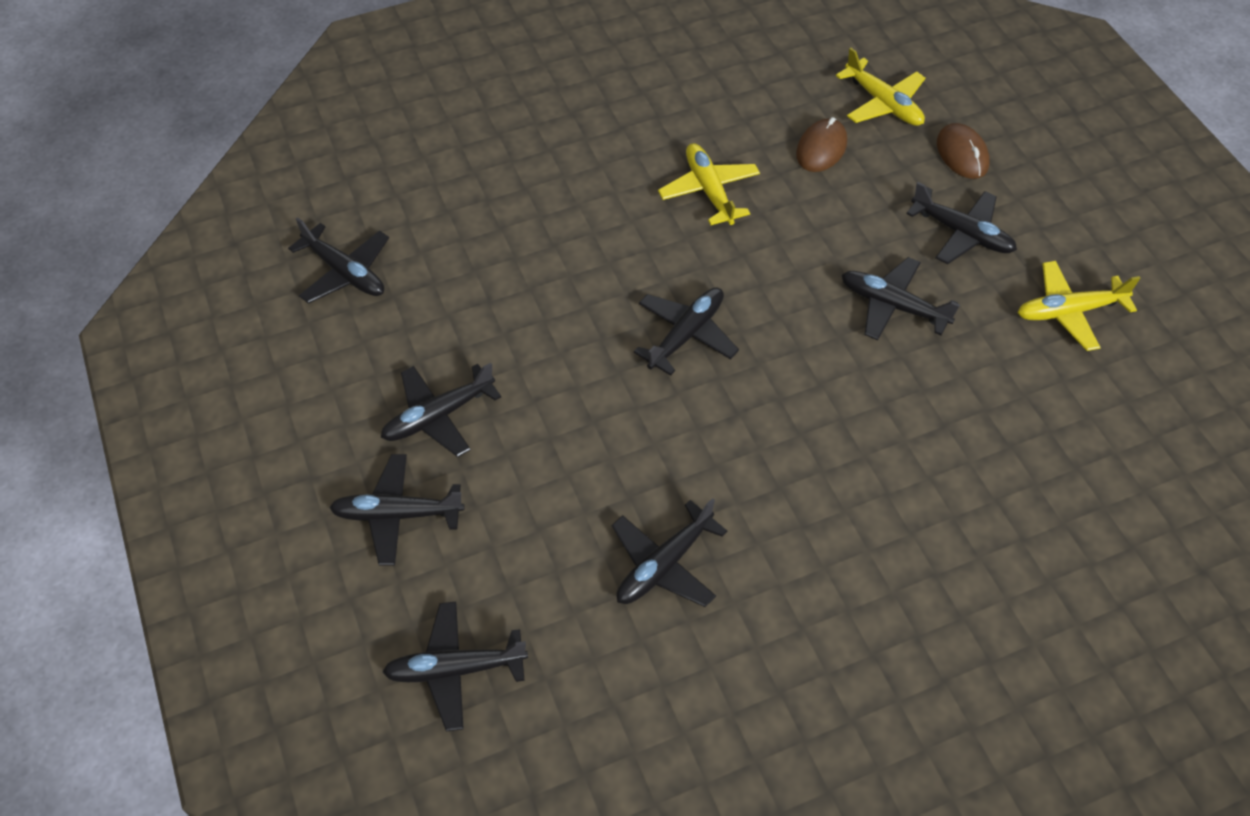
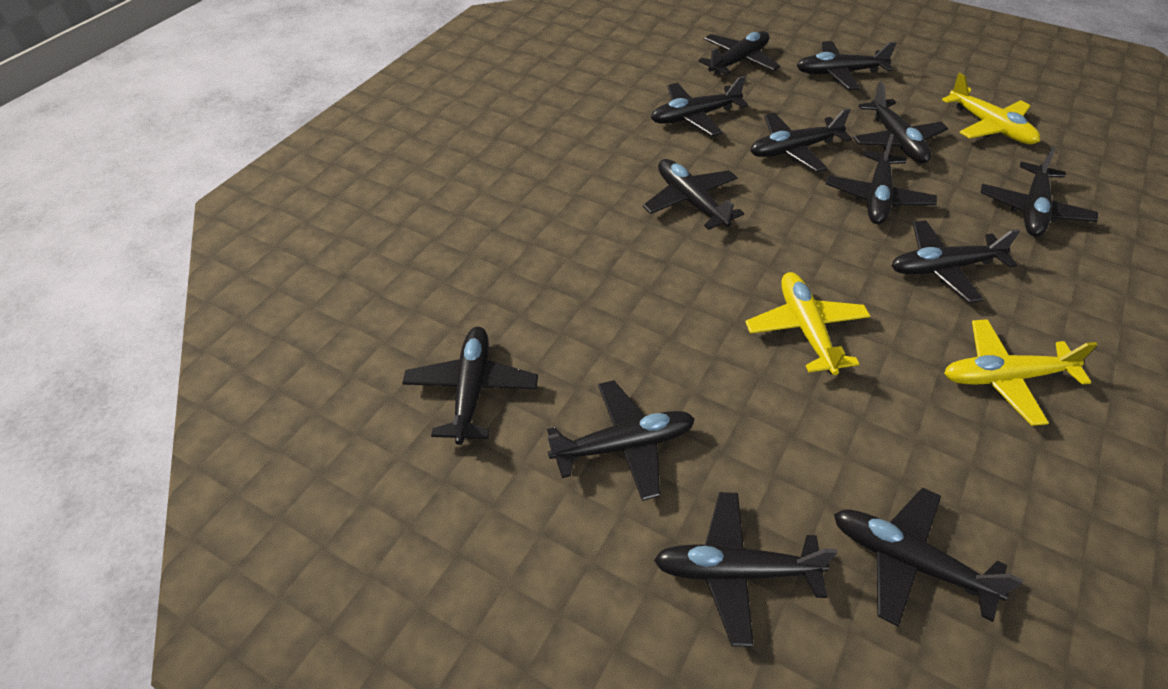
black plane: [288,217,389,304] [329,454,465,566] [381,363,501,457] [382,601,528,732] [612,498,727,607] [634,287,739,376] [841,257,960,340] [906,182,1017,264] = 8 -> [402,327,538,445] [547,380,695,501] [643,159,744,230] [651,76,748,136] [654,492,837,647] [698,31,780,75] [750,108,852,172] [796,41,897,90] [826,134,937,224] [834,487,1023,627] [853,82,948,163] [892,220,1020,303] [980,146,1098,237] = 13
brown mouse: [796,117,847,172] [937,123,990,179] = 2 -> none = 0

